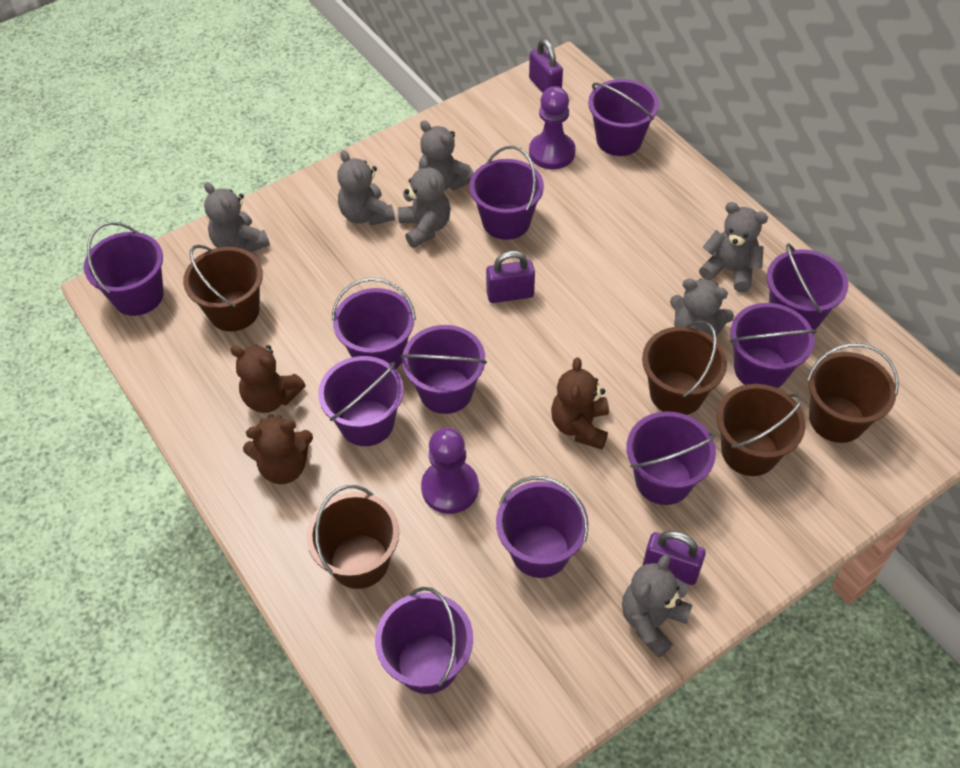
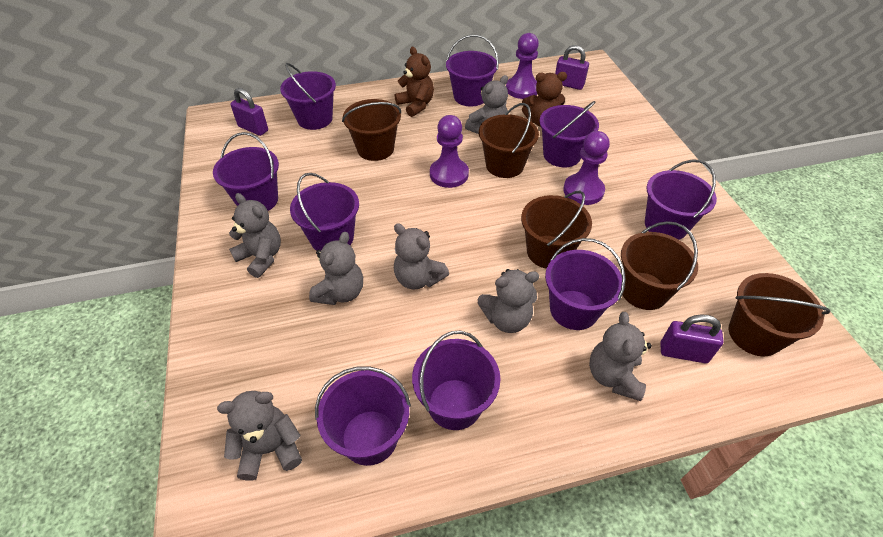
brown teddy bear: [230,345,305,413] [243,414,313,484] [551,357,609,449] = 3 -> [395,47,434,117] [522,72,567,127] = 2
purple bucket: [84,222,164,316] [318,356,404,446] [332,278,416,369] [375,587,473,694] [401,325,487,414] [469,146,544,240] [496,476,588,578] [588,79,659,156] [627,411,716,505] [730,303,817,388] [767,243,848,330] = 11 -> [213,132,279,211] [280,63,336,130] [290,173,359,251] [315,366,411,466] [412,331,501,430] [446,35,499,107] [539,101,599,167] [545,238,625,330] [645,159,717,240] = 9
purple pawn: [421,427,479,514] [529,86,576,169] = 2 -> [430,115,469,188] [506,33,539,99] [563,131,610,205] = 3

